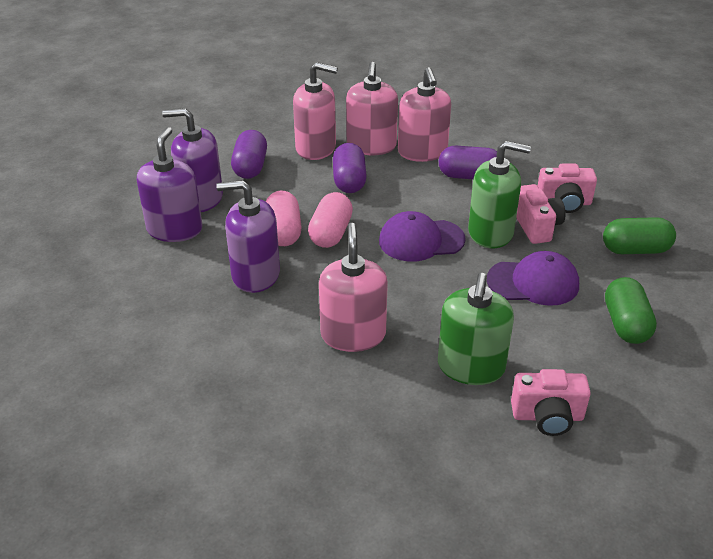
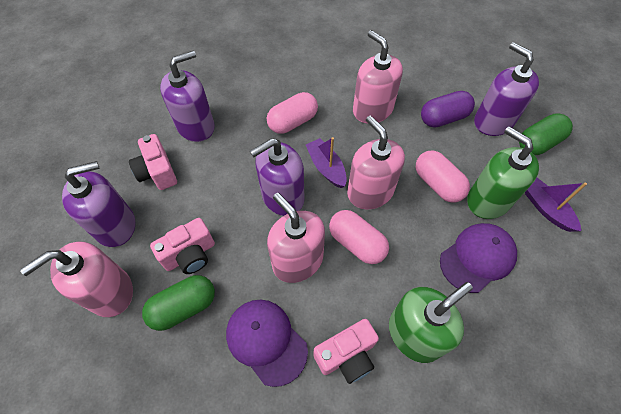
pink capsule: [266,191,302,246] [308,192,353,248] = 2 -> [267,92,318,134] [329,210,389,264] [416,150,470,202] = 3
purple boat: none = 0 -> [306,137,347,188] [525,177,587,232] = 2
purple capsule: [231,130,267,179] [333,143,367,193] [439,146,497,179] = 3 -> [421,91,475,127] = 1
purple soap dispenser: [137,127,203,242] [162,108,223,212] [216,180,280,293] = 3 -> [62,161,135,247] [160,51,215,142] [250,138,305,216] [474,42,539,136] = 4

